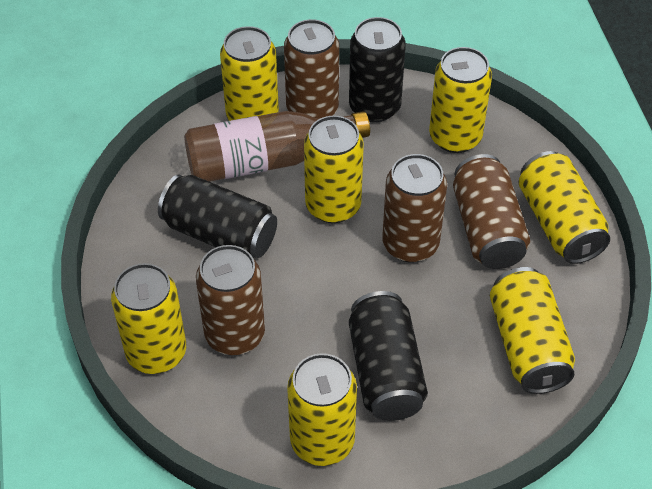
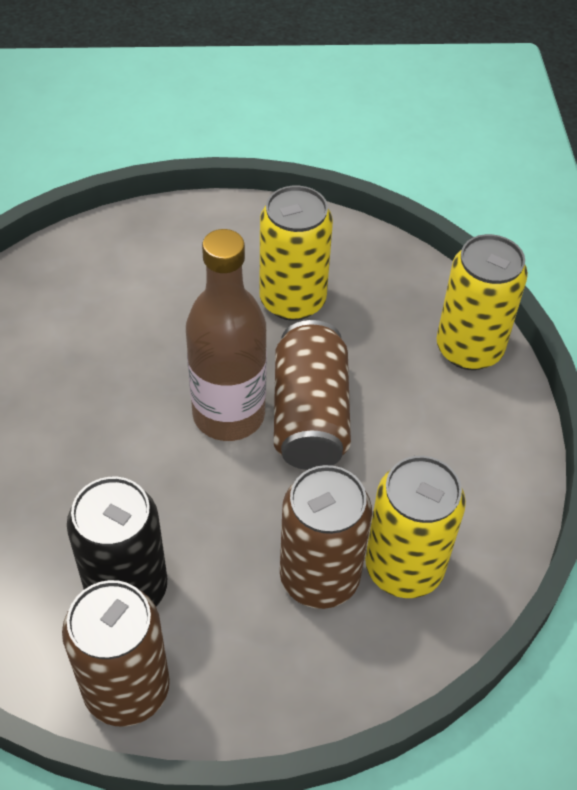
black can: [158,174,277,258] [349,17,406,122] [349,291,428,421] = 3 -> [67,477,167,606] = 1
brown can: [196,245,265,355] [284,19,339,119] [382,154,447,262] [453,154,530,269] = 4 -> [62,580,170,727] [274,320,351,470] [280,465,372,609] = 3
yellow can: [111,263,186,374] [220,26,279,121] [287,353,357,466] [304,115,364,223] [429,47,492,153] [490,267,575,394] [519,151,610,264] = 7 -> [260,186,333,321] [365,456,466,598] [436,234,528,370] = 3

